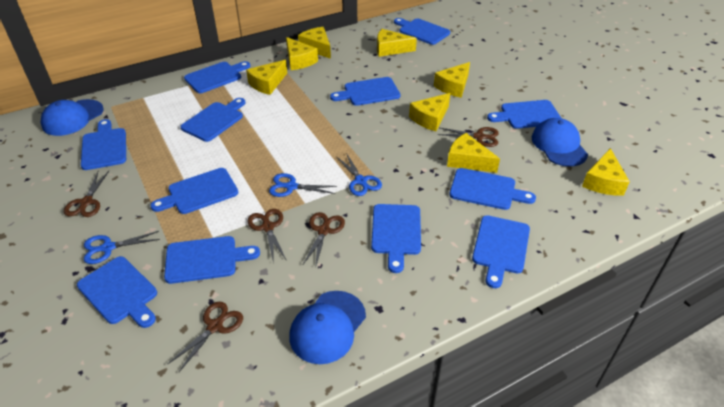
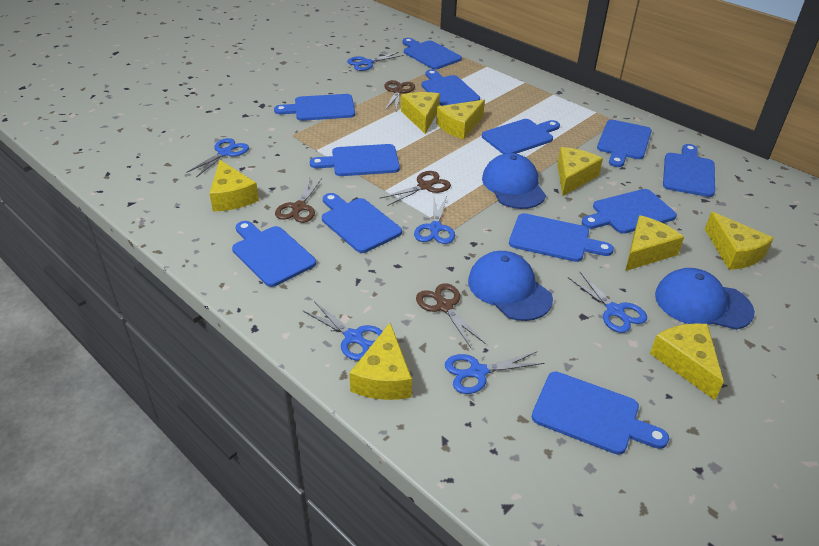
blue scissors: [84,231,160,264] [269,173,337,197] [336,153,382,196] = 3 -> [186,138,249,178] [302,301,383,361] [347,52,404,71] [414,196,455,244] [445,352,544,394] [568,271,647,333] = 6
brown scissors: [64,171,109,217] [167,302,243,372] [247,209,286,259] [303,212,345,269] [438,127,499,147] = 5 -> [275,177,322,223] [379,171,451,206] [384,80,415,111] [416,283,485,348] = 4

